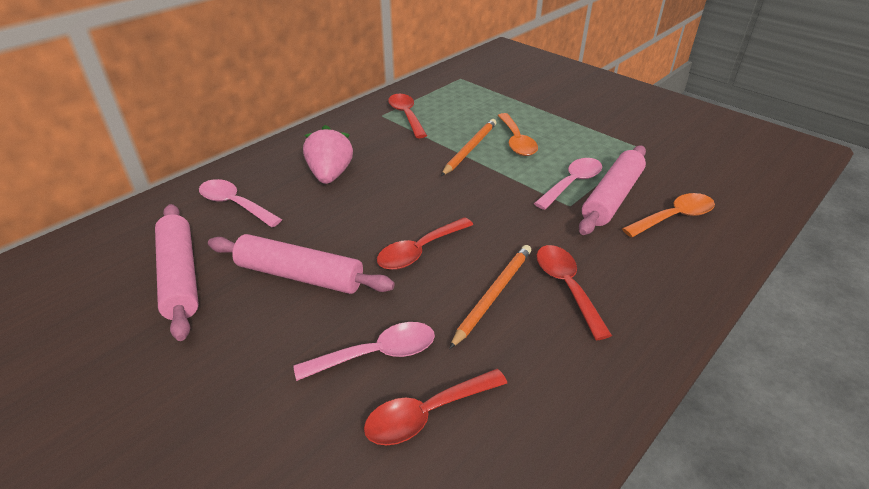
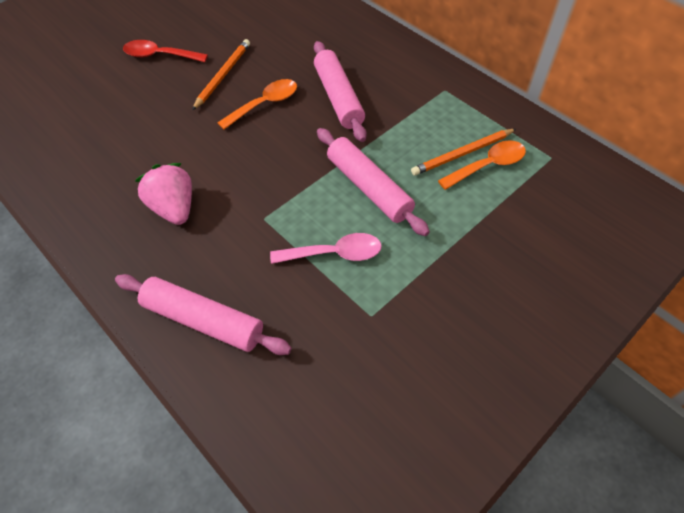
pink spoon: [199,179,282,228] [293,322,435,381] [534,158,602,210] = 3 -> [270,233,382,264] = 1
red spoon: [364,369,507,445] [377,217,473,270] [388,94,427,138] [537,245,612,340] = 4 -> [123,40,208,62] = 1

